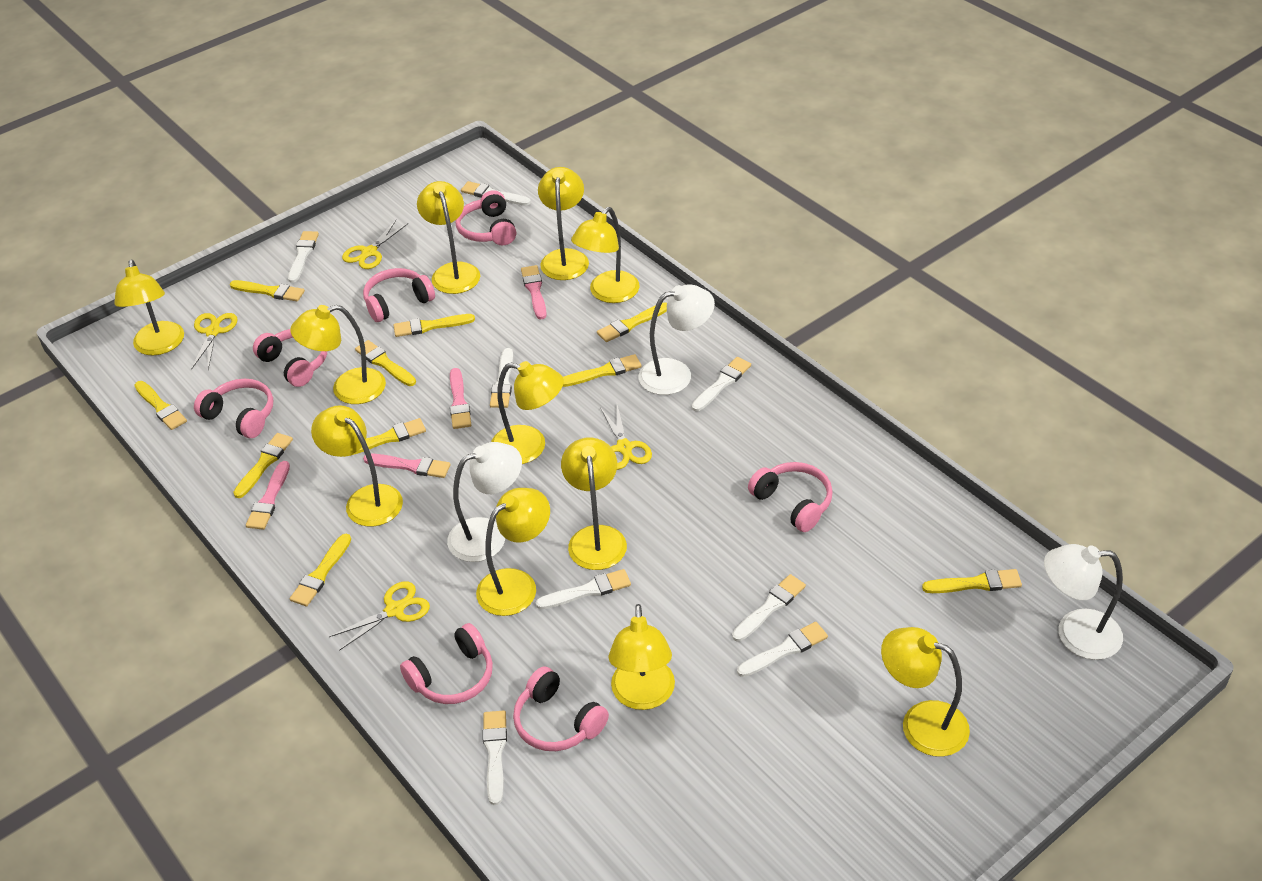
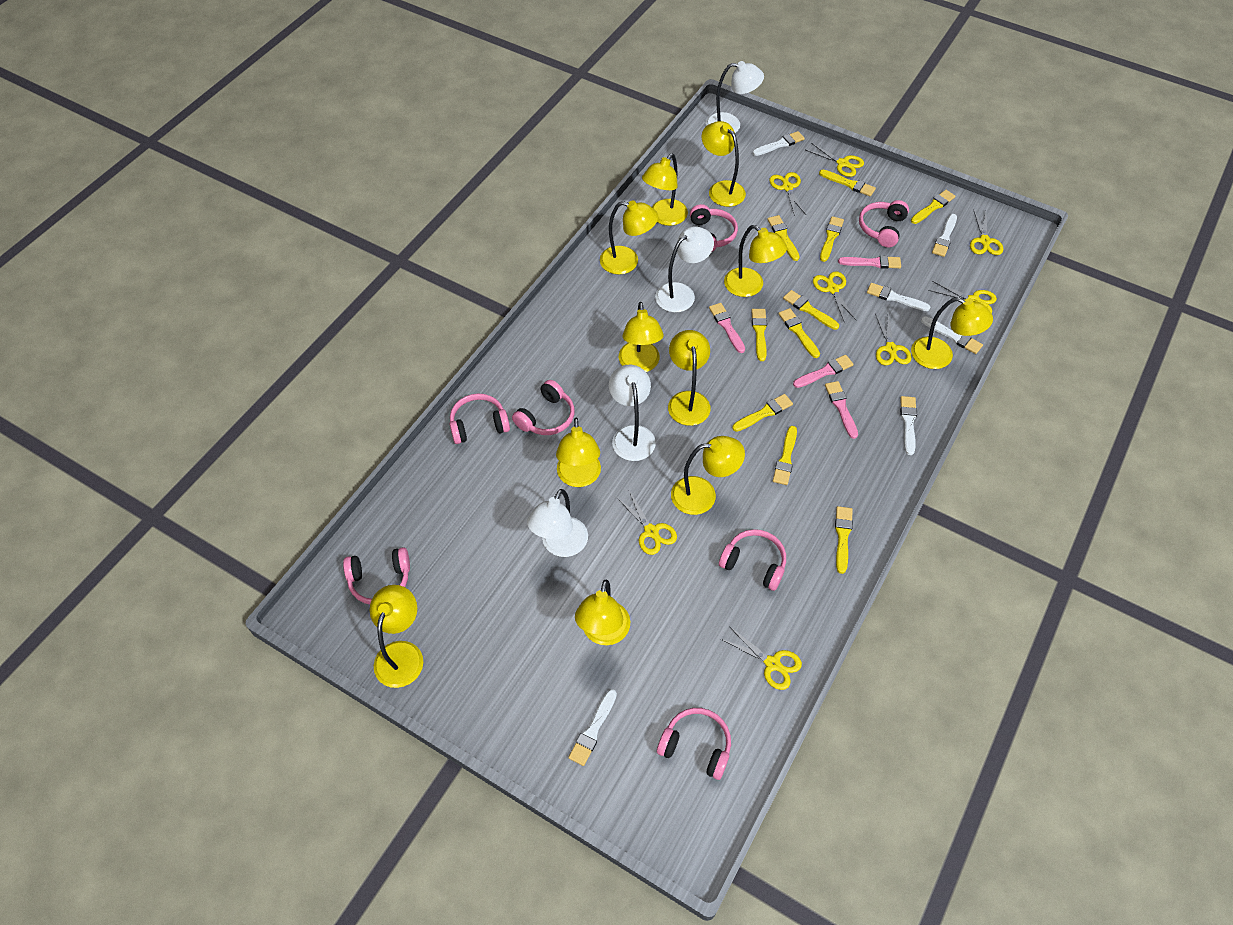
white brush: [288,231,319,283] [461,181,531,206] [483,710,507,805] [490,348,513,408] [535,569,631,609] [692,357,751,411] [732,574,806,642] [737,622,828,677] = 8 -> [568,689,617,766] [753,131,805,156] [867,283,930,311] [900,396,917,455] [921,316,983,354] [932,214,957,257] = 6
white lamp: [447,442,522,562] [638,284,715,395] [1044,544,1123,660] = 3 -> [527,489,588,557] [609,365,656,461] [655,226,714,312] [705,61,764,133] = 4
yellow scissors: [191,313,238,370] [329,581,430,651] [342,220,408,269] [600,405,652,470] = 4 -> [616,491,677,555] [721,626,802,690] [769,172,806,216] [806,143,864,177] [813,271,856,321] [875,314,912,365] [928,281,997,313] [970,211,1003,255] = 8

